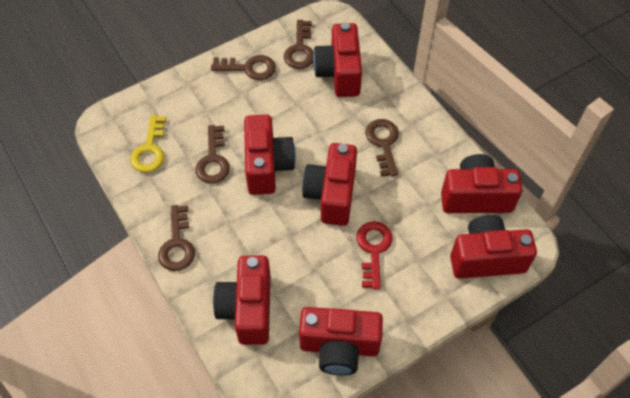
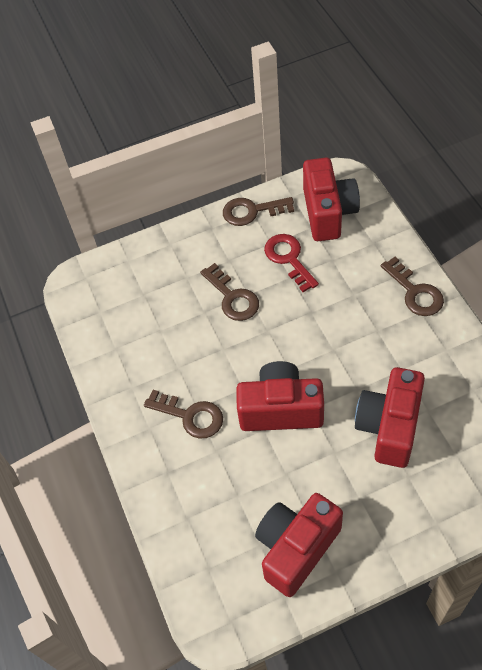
brown key: [158,205,195,271] [196,125,230,184] [211,55,276,80] [284,20,314,69] [365,119,399,177] = 5 -> [144,390,223,438] [200,263,259,321] [223,197,294,226] [381,257,444,316] = 4
red camera: [213,256,271,345] [244,115,296,195] [299,307,383,375] [302,143,357,226] [313,23,362,97] [441,154,523,213] [450,215,537,279] = 7 -> [236,361,324,431] [255,493,343,597] [303,158,360,241] [355,367,425,468] = 4
yellow key: [130,115,166,173] = 1 -> none = 0

